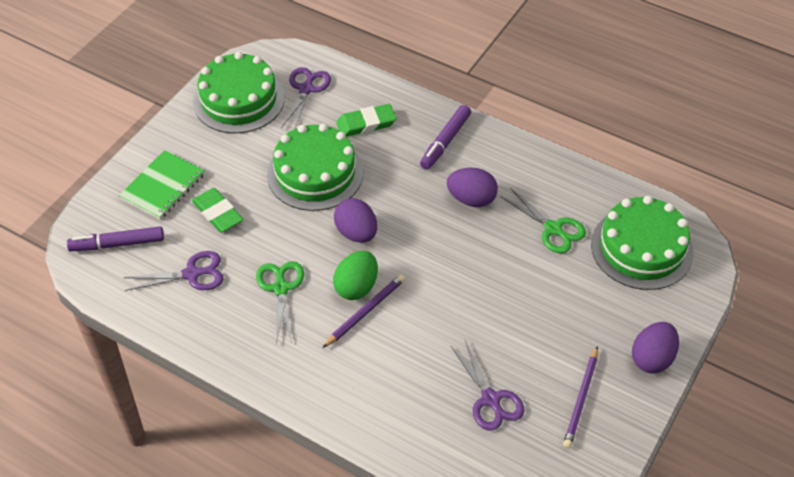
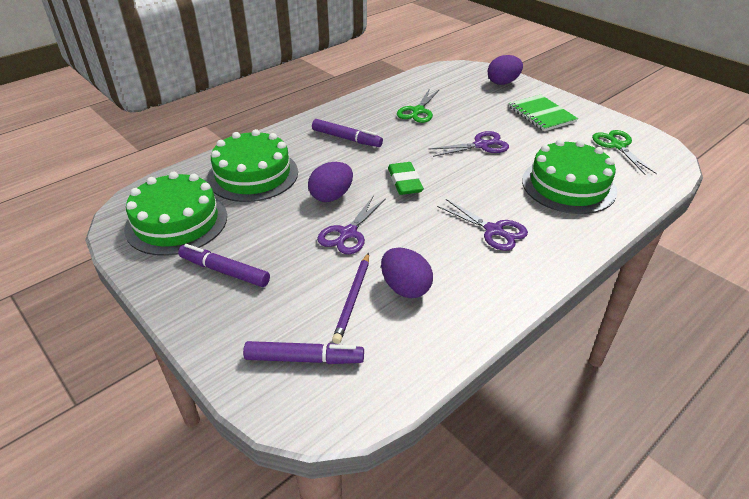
green egg: [333,251,378,300] = 1 -> none = 0
green eraser: [192,188,243,233] [336,104,396,137] = 2 -> [388,162,424,195] = 1
purple marker: [67,227,164,251] [420,105,471,170] = 2 -> [178,244,270,287] [243,341,364,364] [312,119,383,147] = 3
purple pencil: [323,275,405,348] [563,346,598,449] = 2 -> [332,253,369,344] = 1

